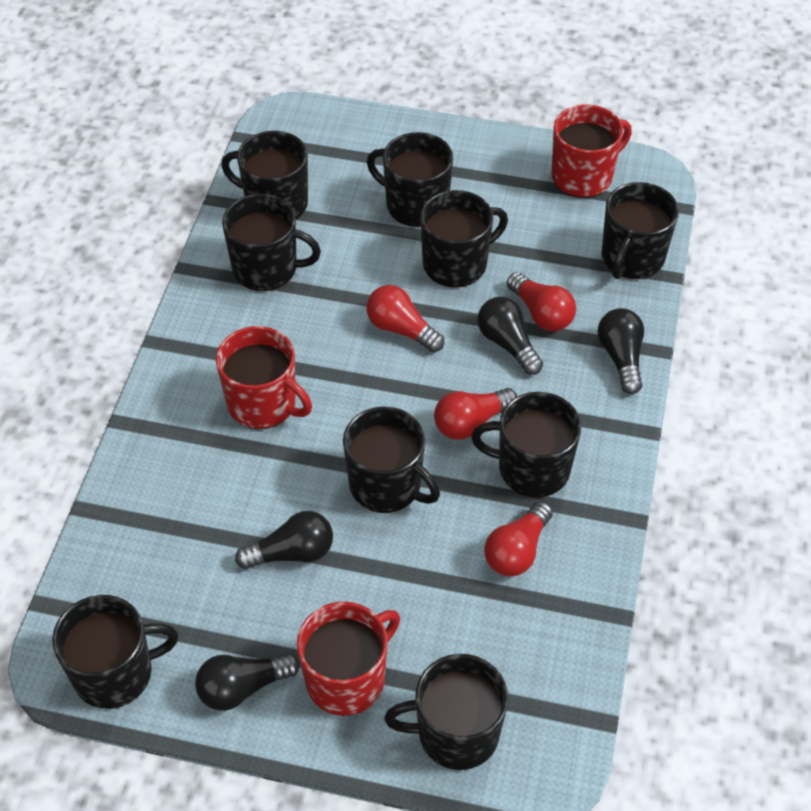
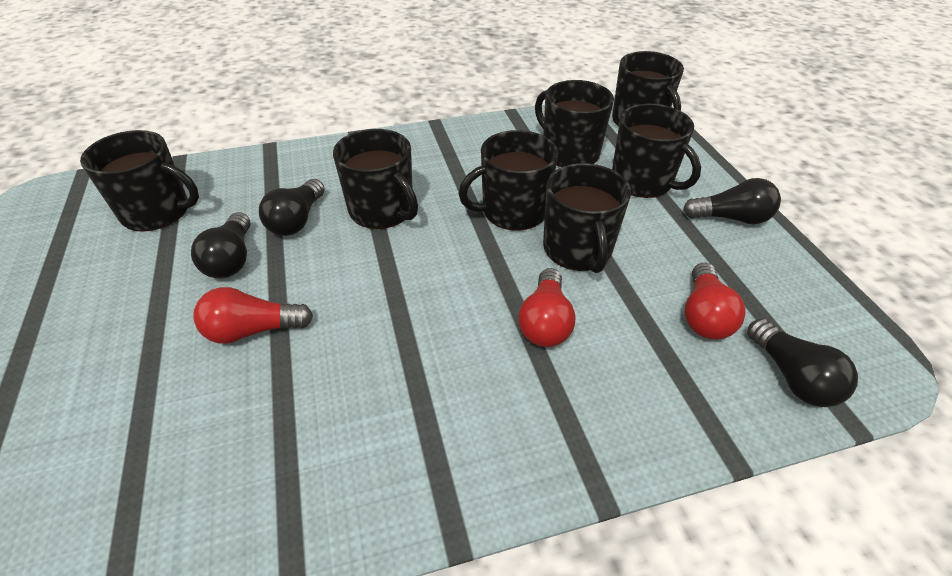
black mug: [52,595,178,709] [221,131,308,220] [222,194,321,291] [343,407,440,513] [367,132,453,227] [384,654,508,770] [420,190,508,288] [471,392,581,498] [602,182,679,279] = 9 -> [80,130,199,232] [333,129,418,229] [459,130,558,231] [535,80,614,167] [543,163,631,273] [612,51,684,127] [612,104,701,198] = 7
red light bulb: [367,285,444,352] [434,388,518,440] [484,501,553,576] [507,272,576,331] = 4 -> [193,287,313,344] [518,268,576,347] [685,263,746,340] = 3
red mug: [216,326,312,429] [297,602,400,716] [552,105,632,198] = 3 -> none = 0

